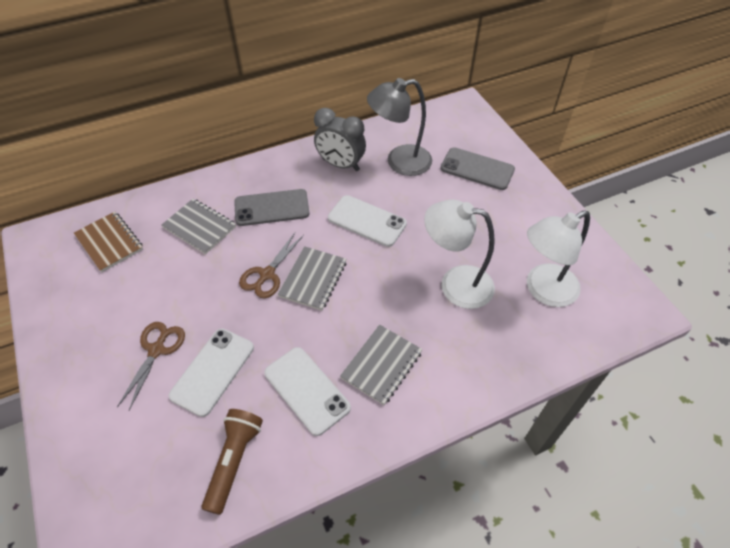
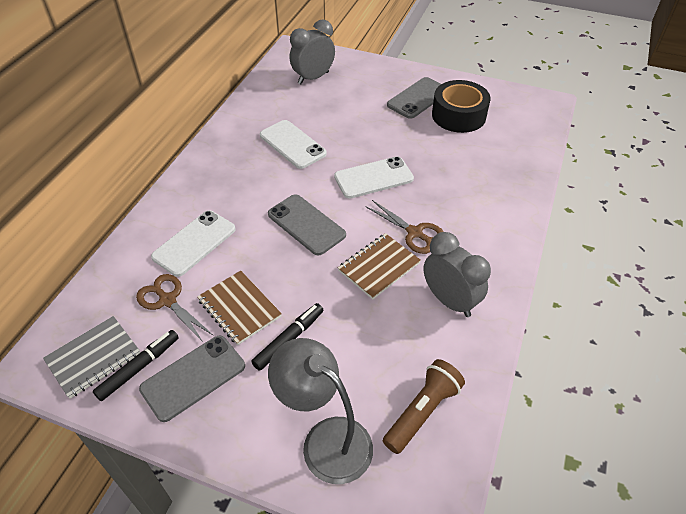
black marker: none = 0 -> [93,330,179,401] [251,303,323,371] = 2
black tape: none = 0 -> [432,80,491,133] = 1
brown notebook: [74,212,143,272] = 1 -> [197,270,282,345] [338,233,421,299] = 2
grey clock: [314,108,366,171] = 1 -> [290,19,335,84] [423,232,491,317] = 2
grey notebook: [162,199,236,254] [278,246,347,311] [340,324,423,405] = 3 -> [43,316,140,398] = 1
grey phone: [234,189,310,226] [440,147,515,190] = 2 -> [139,336,245,422] [268,194,346,256] [387,77,441,119] = 3
white lamp: [424,200,495,309] [527,210,590,307] = 2 -> none = 0

